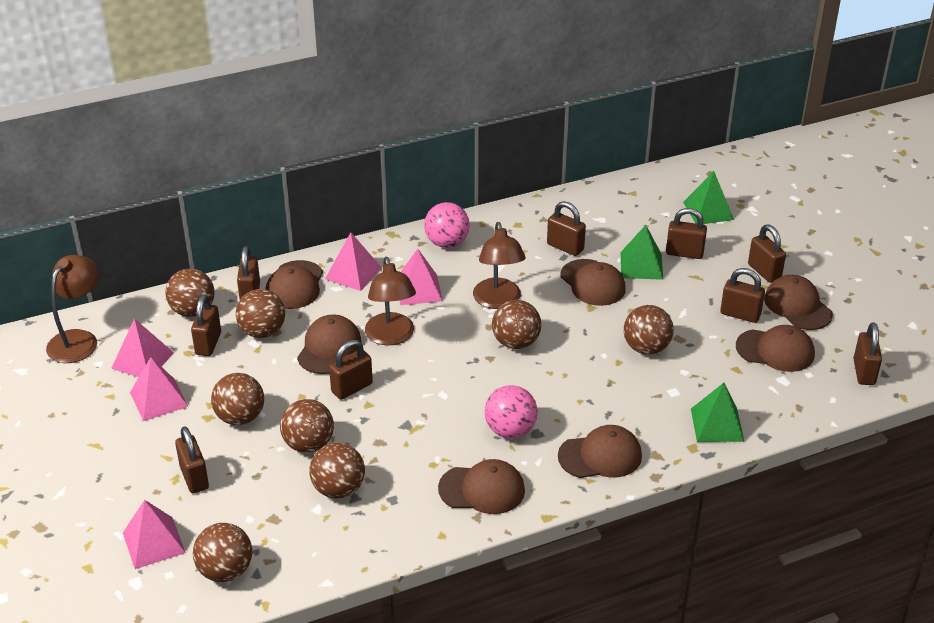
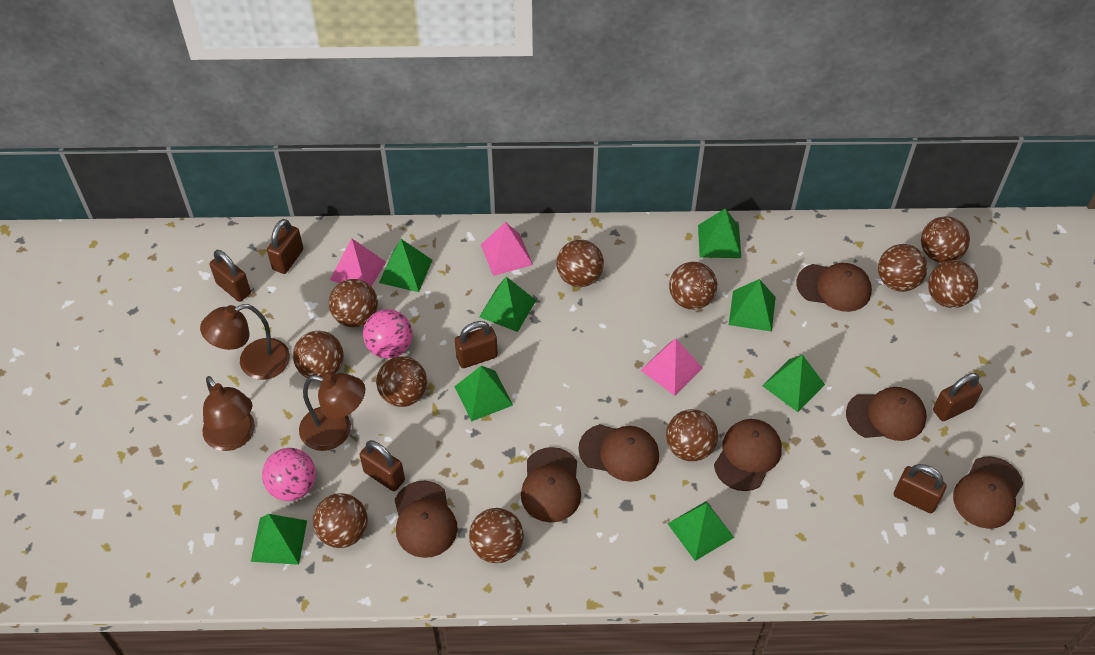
brown ball: [165,268,215,317] [193,523,252,582] [211,373,264,425] [236,289,285,338] [280,399,334,453] [309,443,365,499] [492,300,541,349] [624,305,674,355] = 8 -> [293,331,344,378] [313,493,368,548] [329,279,378,327] [376,356,427,407] [469,508,524,563] [556,240,604,287] [666,409,718,461] [669,262,717,310] [878,244,927,292] [921,216,970,263] [928,260,978,308] = 11
brown padlock: [175,426,209,493] [191,294,221,356] [237,246,260,299] [329,340,373,400] [547,201,586,256] [666,208,707,259] [720,268,765,323] [748,225,786,283] [853,322,882,385] = 9 -> [209,250,251,302] [267,219,303,274] [360,440,405,491] [455,321,498,368] [894,464,946,513] [933,373,983,421] = 6
green pyramid: [621,225,663,280] [683,171,734,224] [691,383,745,442] = 3 -> [251,514,307,565] [379,239,432,292] [454,365,513,422] [479,277,536,332] [667,501,734,561] [698,209,741,258] [729,279,776,332] [763,355,825,412] = 8
pink pyramid: [111,318,174,377] [123,500,186,569] [130,357,188,421] [325,232,382,291] [399,249,443,305] = 5 -> [330,239,386,286] [481,222,533,276] [640,339,702,396] = 3

